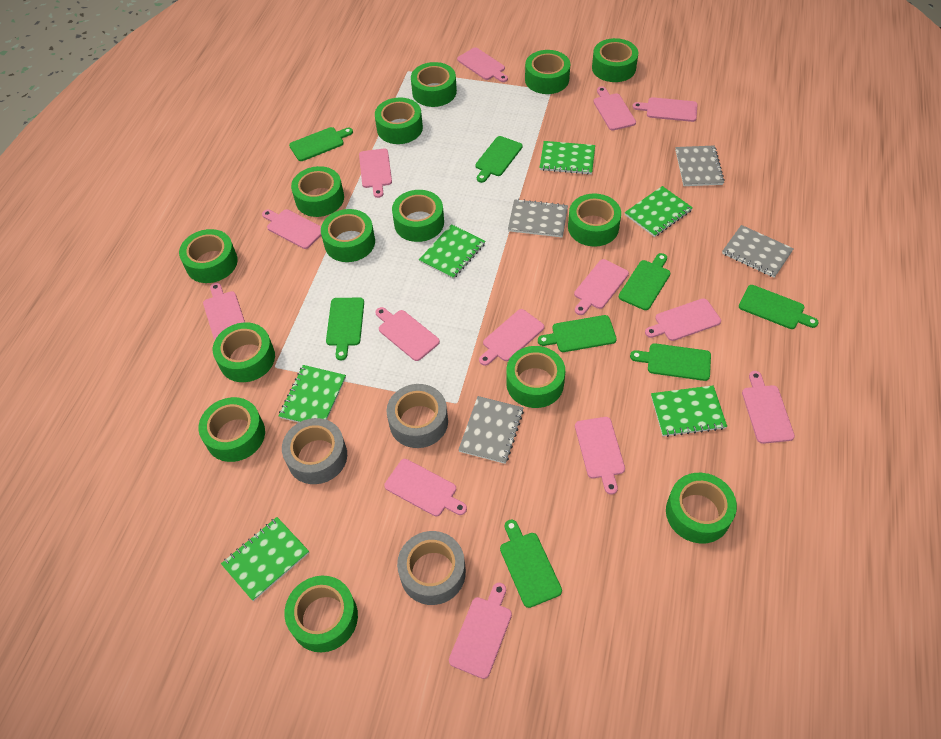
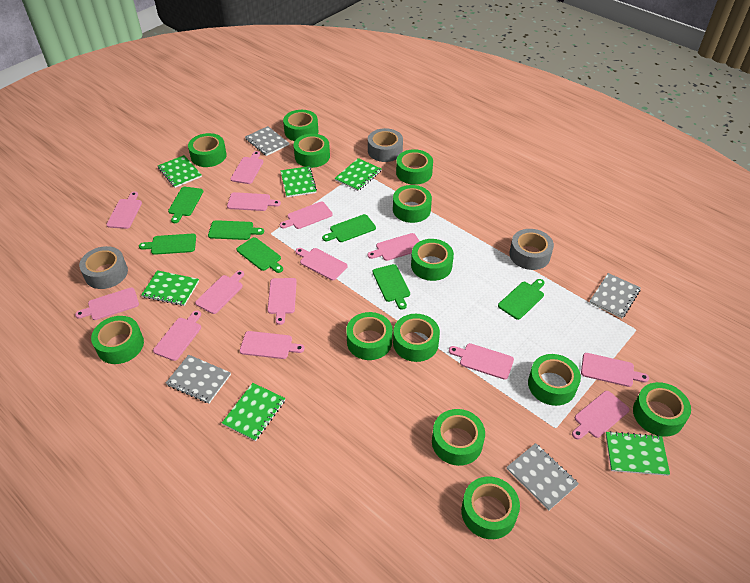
green cutting board: [289,127,353,161] [326,298,364,360] [475,136,522,183] [500,519,562,608] [538,315,617,352] [619,253,670,310] [630,343,711,381] [739,285,819,329] = 8 -> [139,234,196,255] [168,187,203,223] [208,220,264,240] [237,237,283,273] [322,214,376,242] [373,264,410,310] [498,279,545,320] = 7
green tape: [179,229,238,283] [199,397,265,462] [213,323,275,382] [285,576,358,652] [291,166,344,217] [321,209,375,262] [375,97,423,144] [392,190,444,242] [411,62,457,107] [506,346,565,408] [525,50,570,94] [568,194,621,247] [592,38,638,82] [666,473,737,544] = 14 -> [91,316,144,364] [188,133,227,167] [283,110,318,141] [294,134,330,168] [346,312,393,360] [393,185,432,223] [393,314,440,362] [396,149,433,185] [411,239,454,281] [432,409,485,466] [461,476,520,539] [528,354,581,406] [633,382,691,437] = 13

